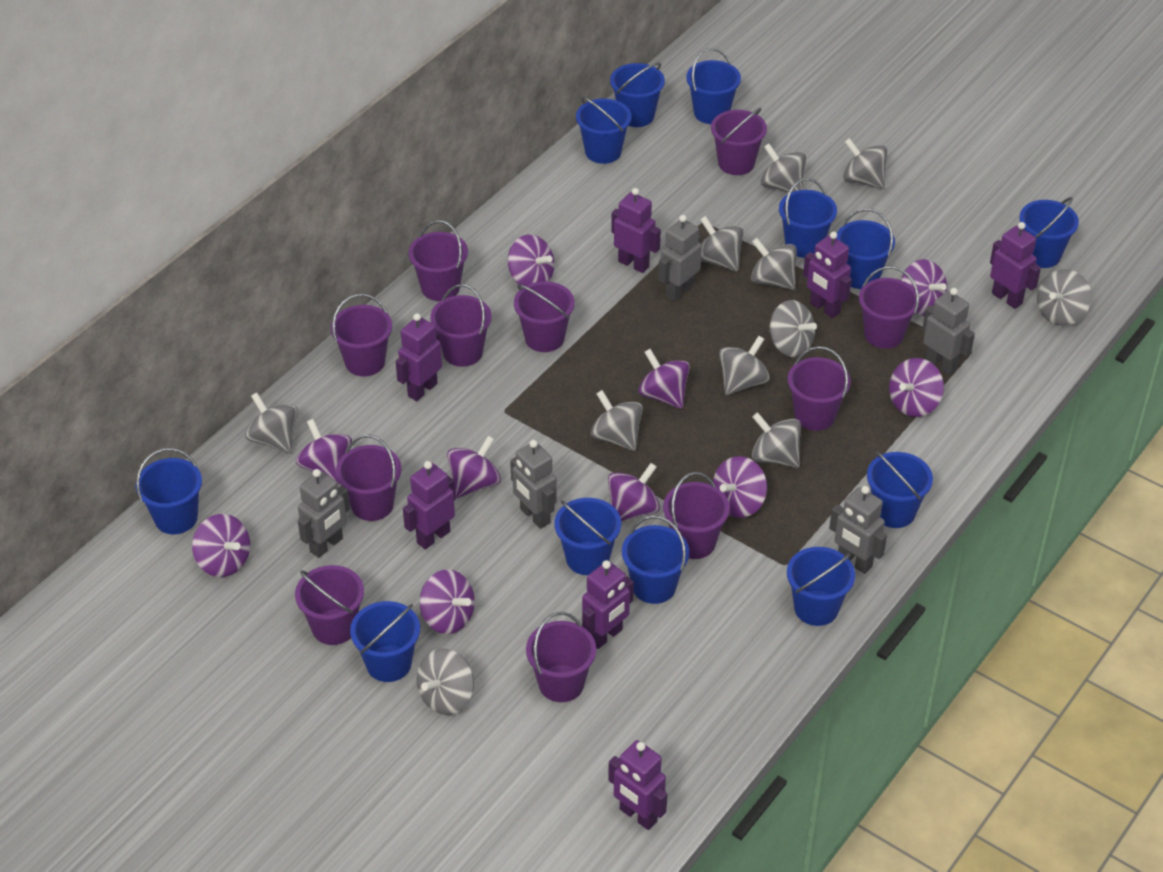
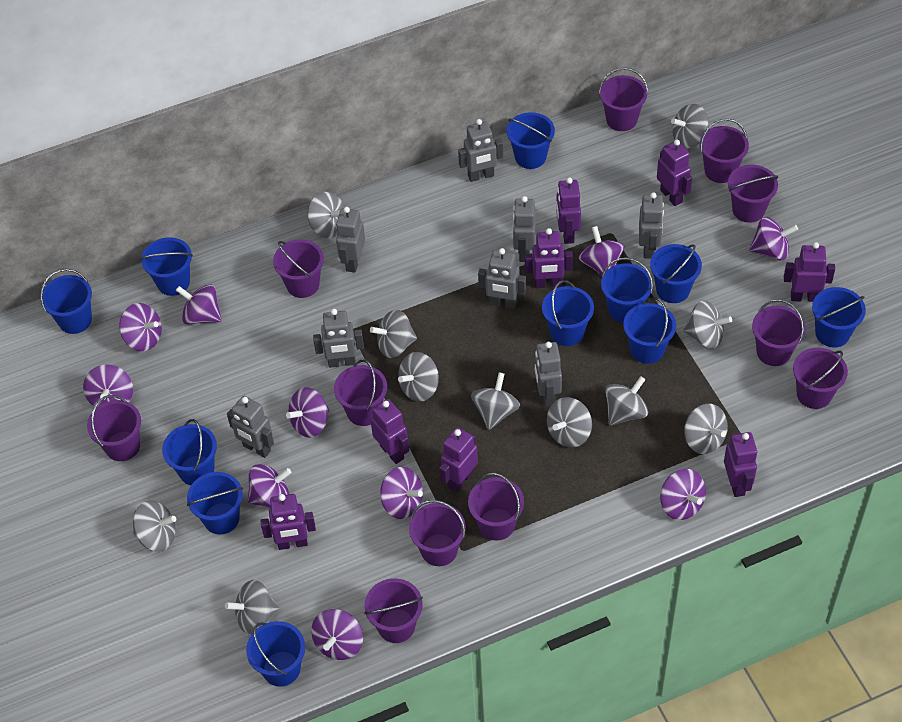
blue bucket: [135,448,202,534] [350,601,420,682] [555,498,621,575] [576,97,631,164] [610,62,665,127] [622,515,689,604] [686,48,741,124] [779,178,837,258] [787,547,855,626] [836,209,895,289] [867,451,933,528] [1019,197,1079,268] = 12 -> [40,269,92,334] [140,237,193,296] [162,419,217,485] [187,472,243,534] [246,621,305,687] [507,112,555,169] [542,280,594,346] [601,257,653,323] [623,297,676,364] [650,244,702,303] [812,287,866,348] = 11
grey robot: [298,469,350,558] [510,440,557,529] [658,215,702,301] [829,486,887,574] [923,288,975,375] = 5 -> [227,396,274,458] [313,309,364,368] [336,207,365,273] [458,119,503,182] [478,248,526,309] [513,196,536,262] [534,342,562,407] [639,192,664,259] = 8
purple robot: [396,313,442,401] [403,461,455,549] [582,560,634,649] [608,740,667,830] [611,188,661,273] [803,231,852,318] [990,222,1041,309] = 7 -> [260,494,316,550] [370,399,409,464] [439,427,478,493] [525,228,573,288] [556,178,581,244] [657,139,692,206] [724,432,758,497] [784,242,835,302] = 8

